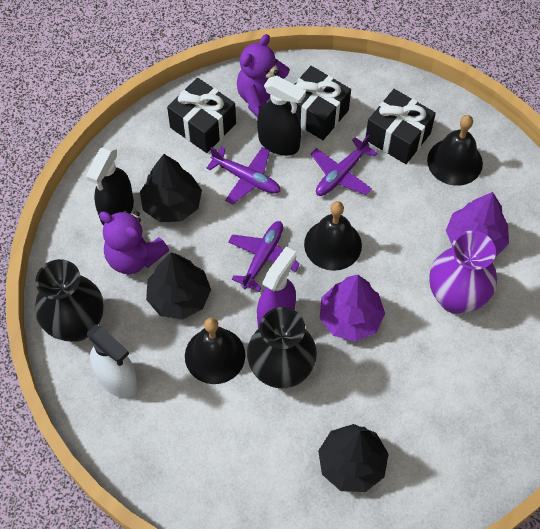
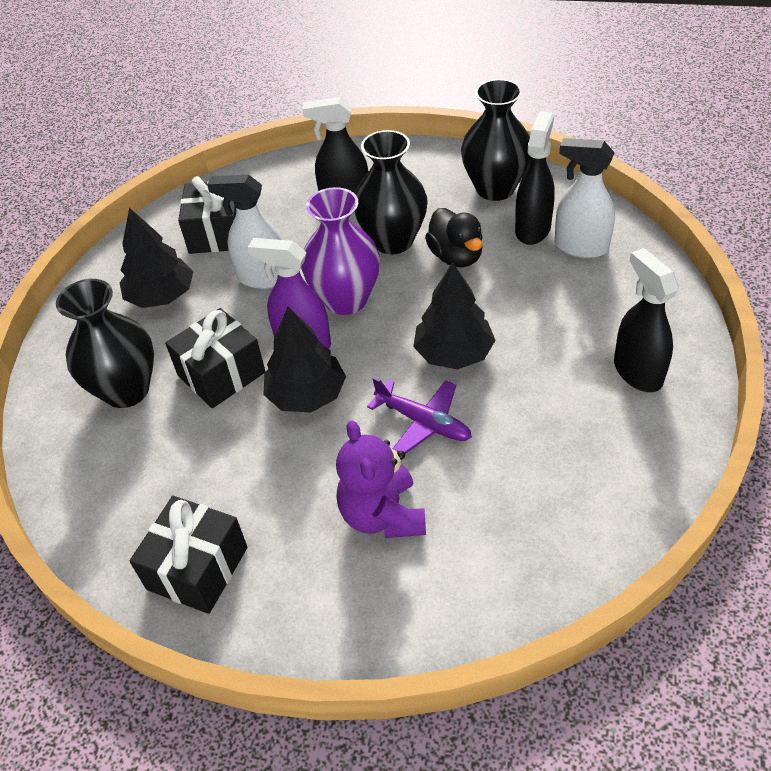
black bell: [185,317,245,384] [304,201,362,271] [427,115,483,186] = 3 -> none = 0
black duck: none = 0 -> [425,208,483,267] = 1
black spray bottle: [86,145,134,226] [257,76,306,156] = 2 -> [302,97,369,194] [515,111,555,245] [614,248,679,392] = 3
black vase: [35,259,103,342] [247,307,317,388] = 2 -> [56,279,154,408] [354,130,427,254] [461,79,531,201] = 3
purple plane: [207,147,281,205] [228,221,300,292] [311,134,377,196] = 3 -> [367,377,472,454] = 1
purple teddy bear: [99,210,169,274] [237,34,290,117] = 2 -> [336,421,426,538] = 1
purple tree: [320,275,385,342] [446,192,509,258] = 2 -> none = 0
white spray bottle: [87,324,138,398] = 1 -> [207,175,282,289] [555,138,615,258] = 2

